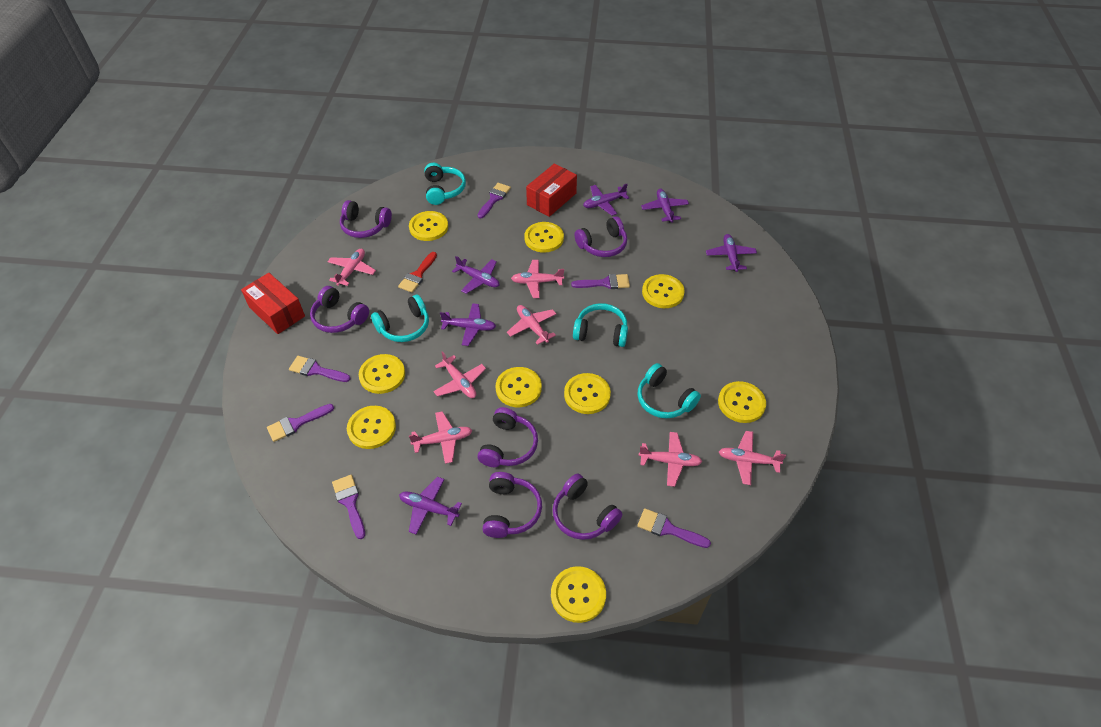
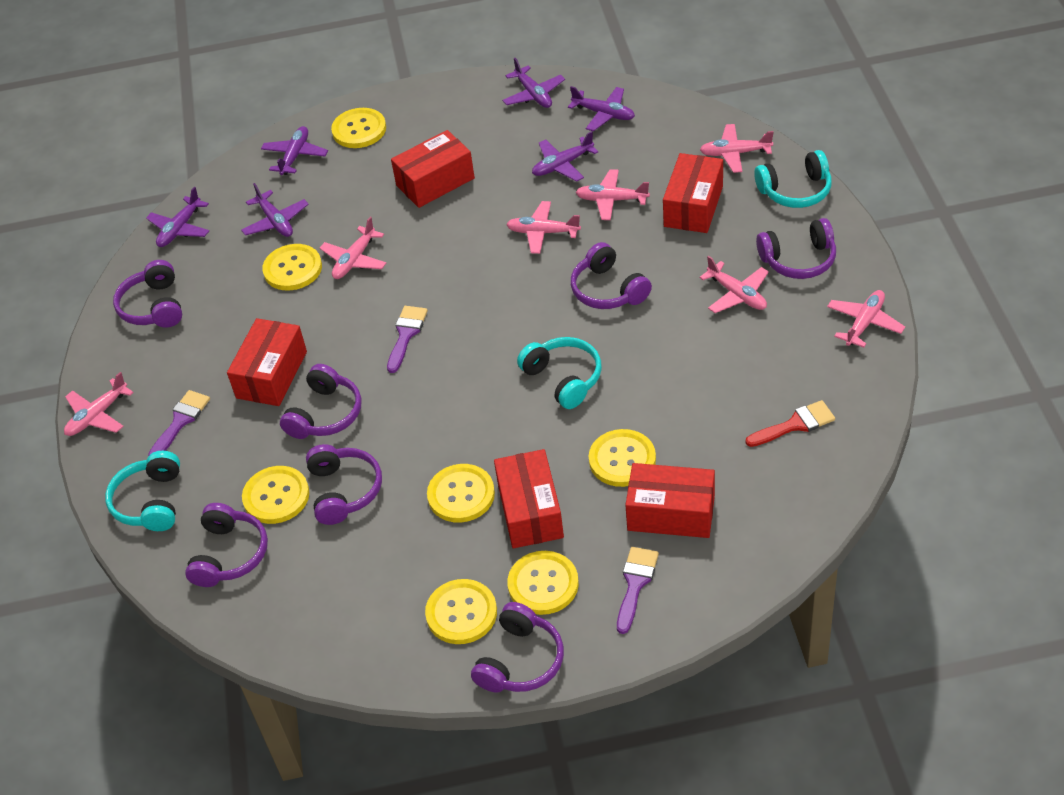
purple brush: [267,404,334,442] [289,356,351,382] [332,475,365,539] [477,183,511,219] [571,274,630,289] [637,508,711,548] = 6 -> [148,390,210,456] [387,306,428,373] [617,547,659,634] = 3
purple headphones: [310,286,369,333] [340,200,392,238] [478,407,538,467] [482,472,542,538] [553,473,623,540] [574,216,627,257] = 6 -> [113,260,182,328] [185,503,268,587] [280,364,362,439] [306,444,382,525] [471,602,564,693] [571,242,652,309] [756,218,836,279] = 7
red box: [241,273,305,334] [526,163,577,217] = 2 -> [227,318,307,406] [391,130,475,208] [494,449,564,548] [625,463,715,538] [663,153,723,233] = 5
turquoise headphones: [371,295,429,342] [424,163,466,205] [573,303,628,347] [637,363,701,418] = 4 -> [105,451,180,531] [517,337,602,409] [754,150,832,208] = 3
yellow button: [347,406,396,449] [359,354,405,394] [409,211,448,241] [496,367,542,407] [524,222,564,253] [551,566,606,623] [564,373,611,414] [642,274,685,308] [718,381,766,423] = 9 -> [242,466,309,524] [262,244,322,291] [331,108,386,148] [425,579,497,644] [427,464,495,523] [507,551,579,615] [589,429,656,487] = 7

